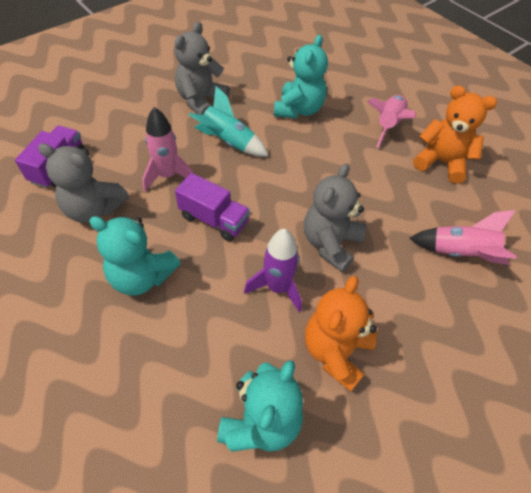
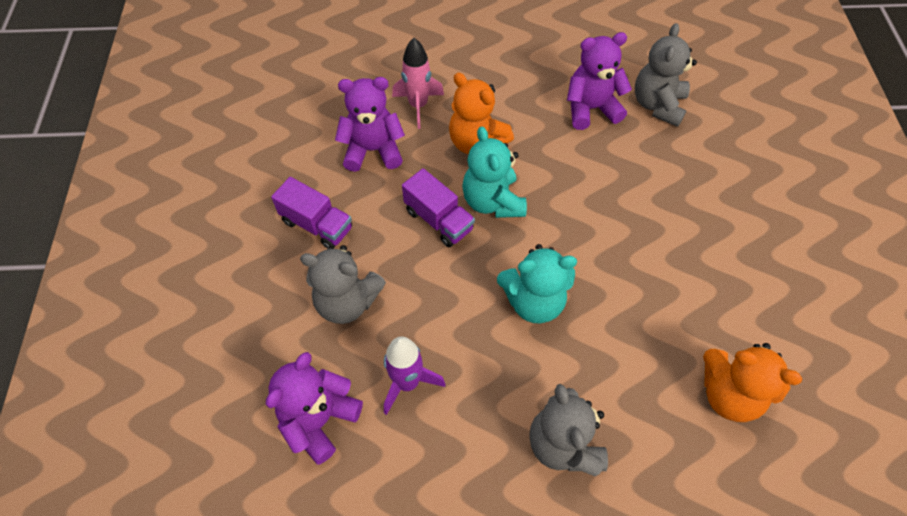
pink rocket: [142,107,193,191] [367,95,416,148] [410,210,517,265] = 3 -> [392,38,444,129] = 1
purple teddy bear: none = 0 -> [266,352,363,464] [335,77,405,172] [567,32,632,130] = 3
turquoise rocket: [189,86,268,157] = 1 -> none = 0
turquoise teddy bear: [89,216,181,295] [217,360,303,452] [274,35,328,119] = 3 -> [462,126,527,218] [497,244,577,323] = 2

